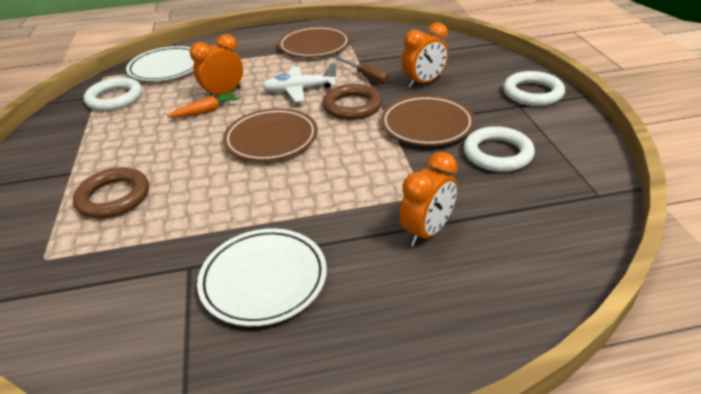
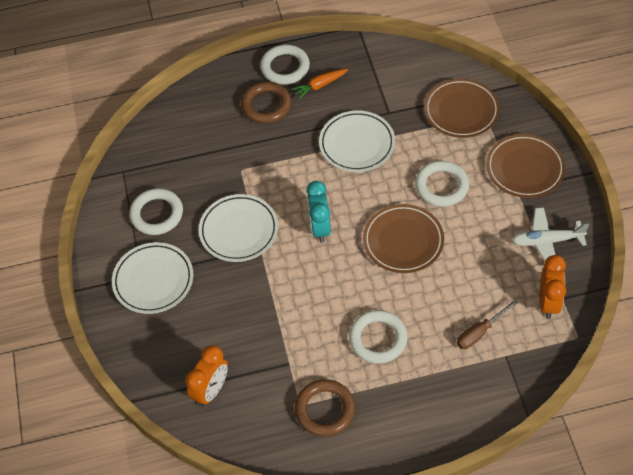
orange clock: [190,34,243,98] [399,152,458,246] [402,22,448,88] = 3 -> [185,345,228,407] [539,255,566,319] = 2
turquoise clock: none = 0 -> [306,181,331,243] = 1
white plate: [126,46,194,81] [197,228,327,326] = 2 -> [112,242,193,314] [199,194,278,262] [319,111,395,172] = 3
white ring: [84,77,142,111] [463,126,535,172] [503,71,565,106] = 3 -> [129,188,183,235] [260,45,310,85] [349,310,408,364] [415,161,469,207] = 4

